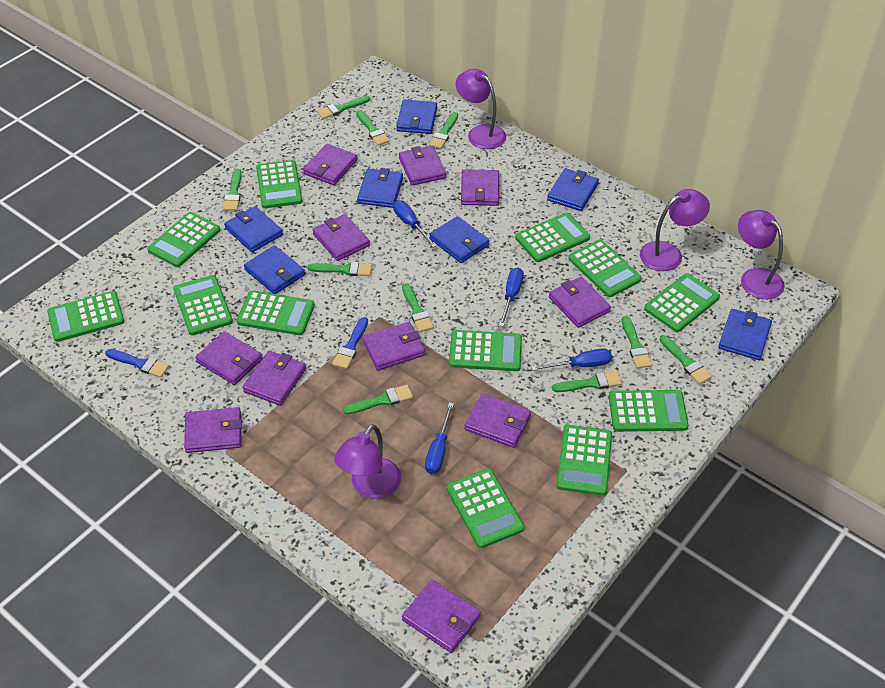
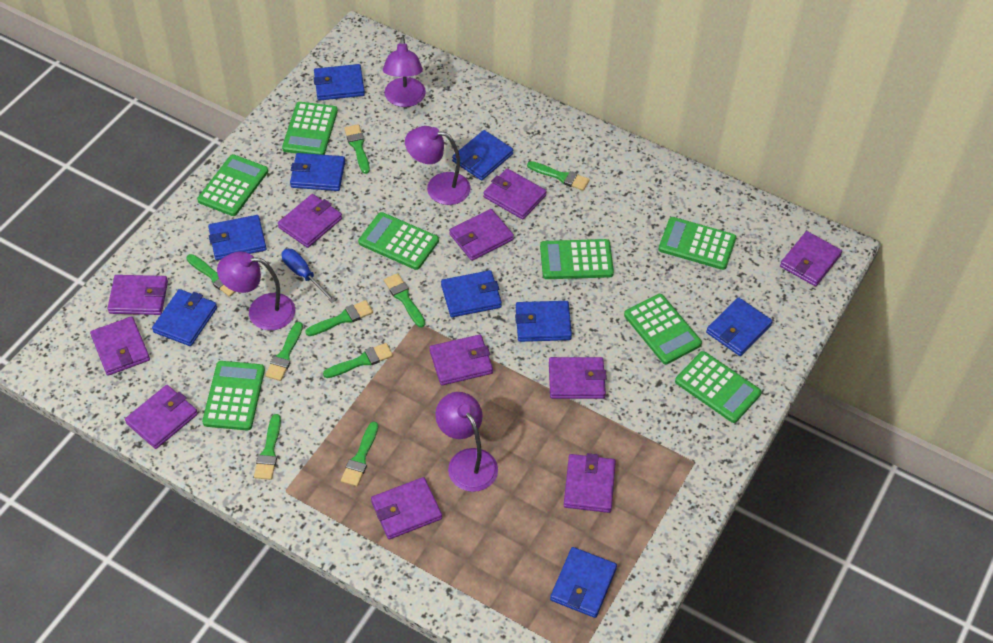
blue brush: [105,349,169,378] [332,317,368,369] = 2 -> none = 0
blue screwdriver: [393,200,437,247] [425,403,454,474] [499,268,524,327] [531,348,612,371] = 4 -> [282,249,336,303] = 1
blue wallet: [224,206,283,252] [244,245,305,294] [357,168,403,208] [396,99,437,134] [429,216,489,263] [547,168,599,211] [718,309,772,360] = 7 -> [152,289,217,346] [208,215,266,260] [290,153,345,191] [313,64,365,101] [441,270,502,317] [452,130,513,180] [515,301,572,342] [550,547,617,618] [706,297,773,356] = 9
green brush: [223,169,242,211] [307,262,372,276] [317,96,370,119] [343,385,413,414] [357,110,390,146] [402,283,434,332] [429,112,458,149] [552,371,622,392] [622,316,652,369] [659,335,712,384] = 10 -> [186,254,235,297] [254,414,281,480] [265,322,303,381] [305,300,373,336] [323,343,393,378] [341,422,378,487] [344,124,370,174] [384,273,425,327] [527,161,590,191] = 9
green calculator: [47,291,124,342] [147,212,220,267] [173,275,233,335] [237,290,315,335] [256,160,302,208] [447,468,524,548] [449,330,522,371] [515,213,590,262] [557,425,612,496] [568,240,642,297] [609,390,689,432] [644,273,720,332] = 12 -> [197,154,268,216] [202,361,265,430] [282,102,338,155] [358,212,439,270] [540,239,614,279] [624,294,702,364] [658,217,736,270] [675,351,762,423] = 8

